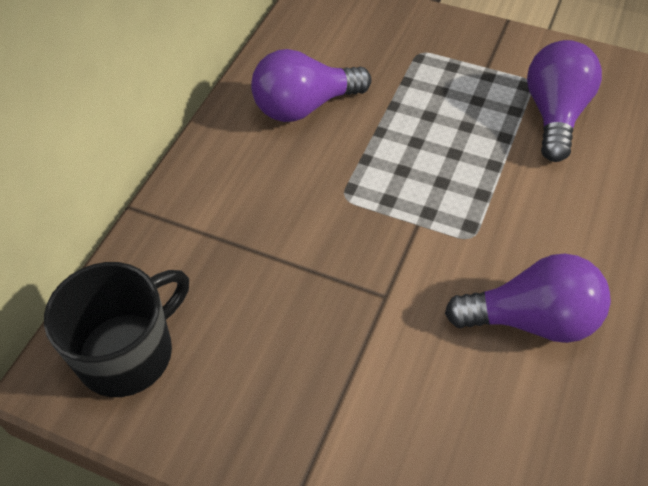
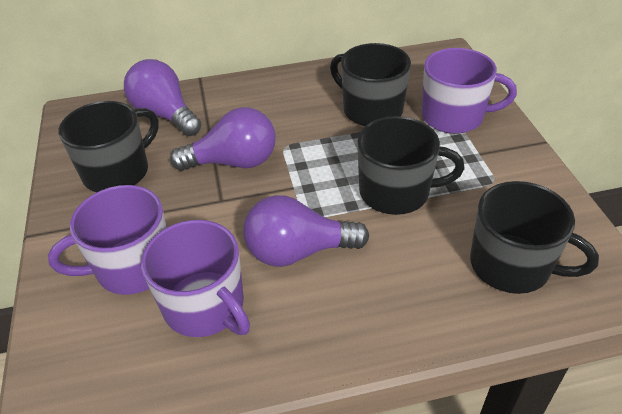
black mug: [44,262,189,397] = 1 -> [59,101,159,192] [330,43,411,126] [357,116,465,215] [470,181,599,294] = 4
purple mug: none = 0 -> [48,185,167,295] [141,220,250,337] [422,48,517,134] = 3

